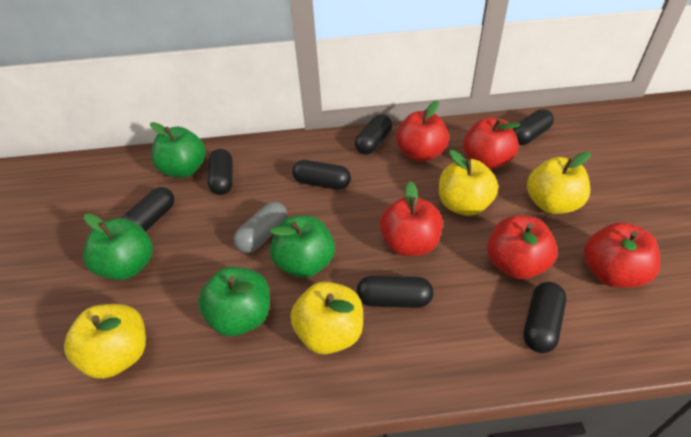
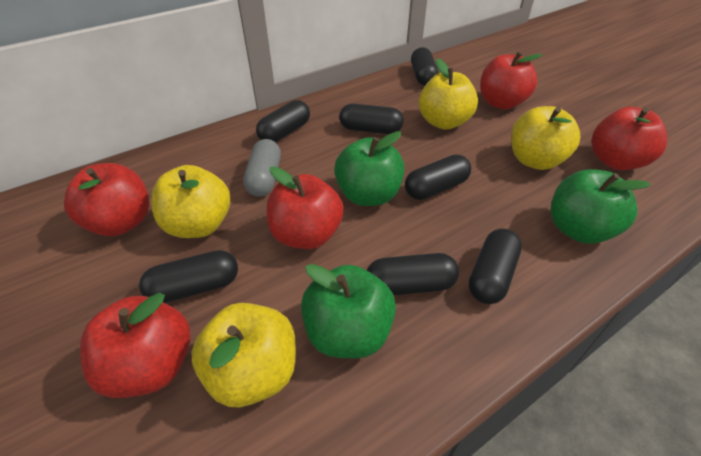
green apple: [83,213,153,280] [150,122,206,178] [198,267,270,336] [270,215,335,278] = 4 -> [301,264,396,358] [334,131,404,206] [550,169,651,244] = 3

